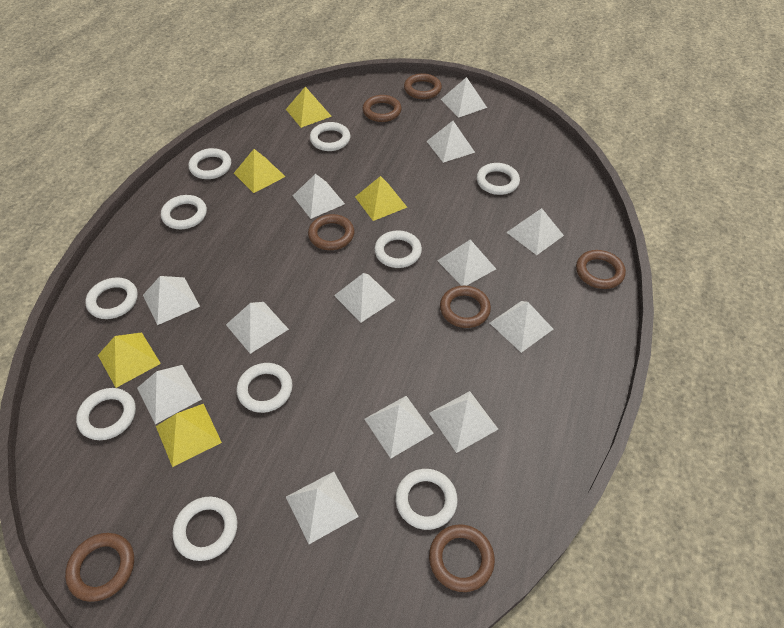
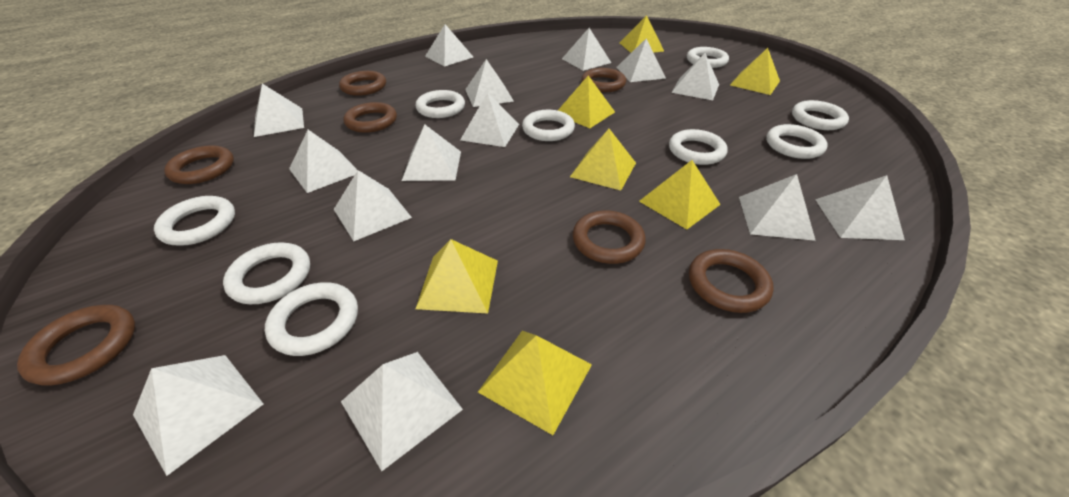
white pyramid: [137,365,202,424] [143,276,200,325] [226,302,289,354] [286,472,359,544] [293,174,345,219] [334,273,395,323] [365,396,434,458] [427,121,475,163] [429,391,498,453] [437,240,496,286] [441,77,487,118] [490,301,553,353] [506,208,564,255] = 13 -> [133,355,263,476] [254,84,304,137] [289,130,358,193] [334,170,412,241] [341,352,463,471] [402,125,461,181] [425,24,473,67] [460,93,519,147] [465,59,514,107] [562,28,611,71] [616,38,666,82] [671,53,719,100] [739,174,816,241] [815,175,905,240] = 14
white ring: [76,388,136,440] [85,277,138,319] [161,195,207,229] [173,497,237,561] [188,148,231,179] [237,363,292,413] [310,122,350,151] [374,230,422,268] [395,469,458,530] [476,163,520,195] = 10 -> [154,196,235,246] [223,242,310,304] [265,282,358,356] [415,90,465,118] [522,110,575,141] [669,129,728,165] [687,47,729,68] [766,124,828,159] [792,100,849,130] = 9
yellow pyramid: [98,332,161,388] [156,404,222,467] [234,149,286,193] [286,87,332,128] [355,176,407,221] = 5 -> [416,239,498,314] [478,331,592,435] [558,76,615,128] [570,129,636,191] [620,15,664,53] [639,160,721,229] [730,48,780,95] = 7

